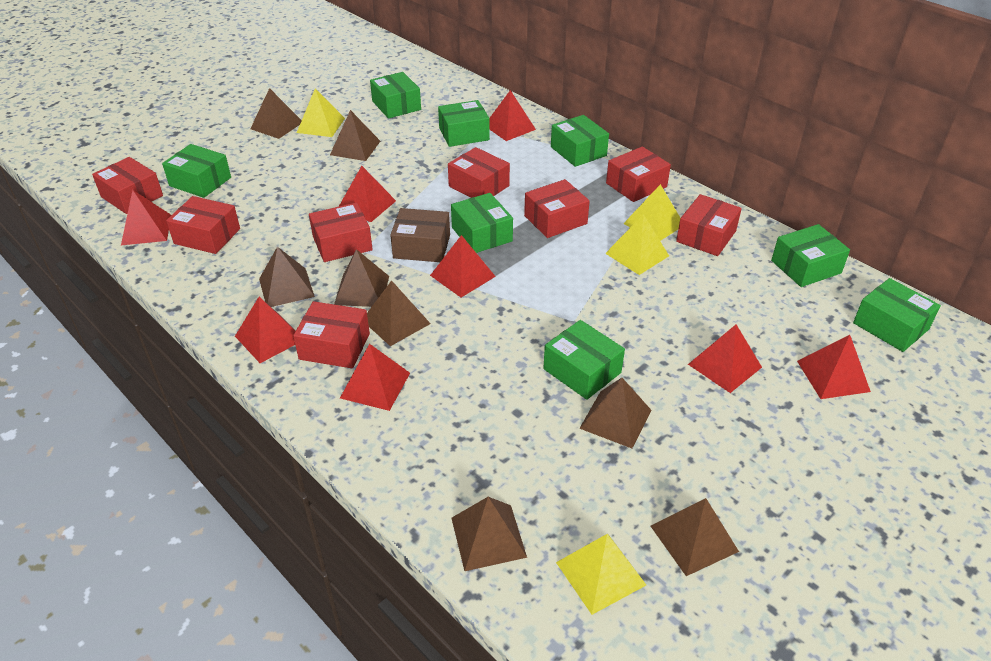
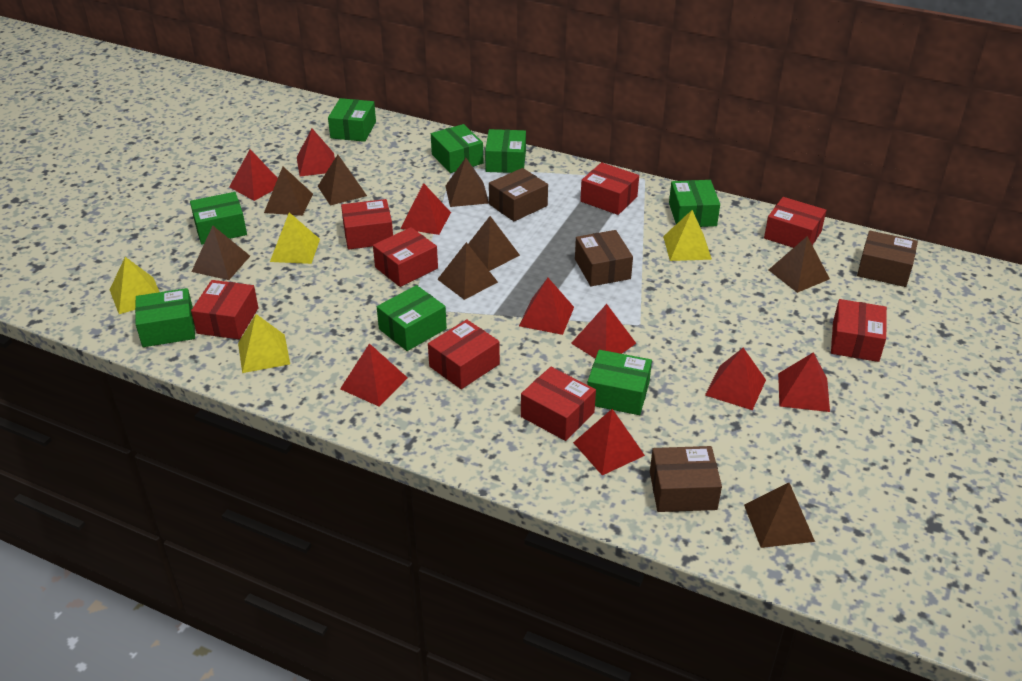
brown box: [390,208,450,262] = 1 -> [489,168,548,221] [575,230,633,286] [650,446,722,512] [857,231,918,287] = 4
red pyramid: [121,190,171,245] [235,297,295,363] [339,166,396,222] [340,344,410,411] [430,235,496,297] [490,90,536,141] [688,325,762,393] [797,335,871,399] = 8 -> [229,149,278,201] [297,129,335,176] [340,343,407,406] [400,183,451,235] [519,278,574,335] [571,304,636,358] [573,409,645,475] [705,348,766,410] [778,352,830,412] = 9

